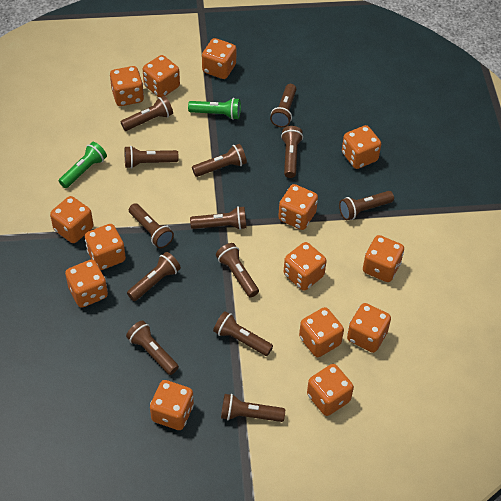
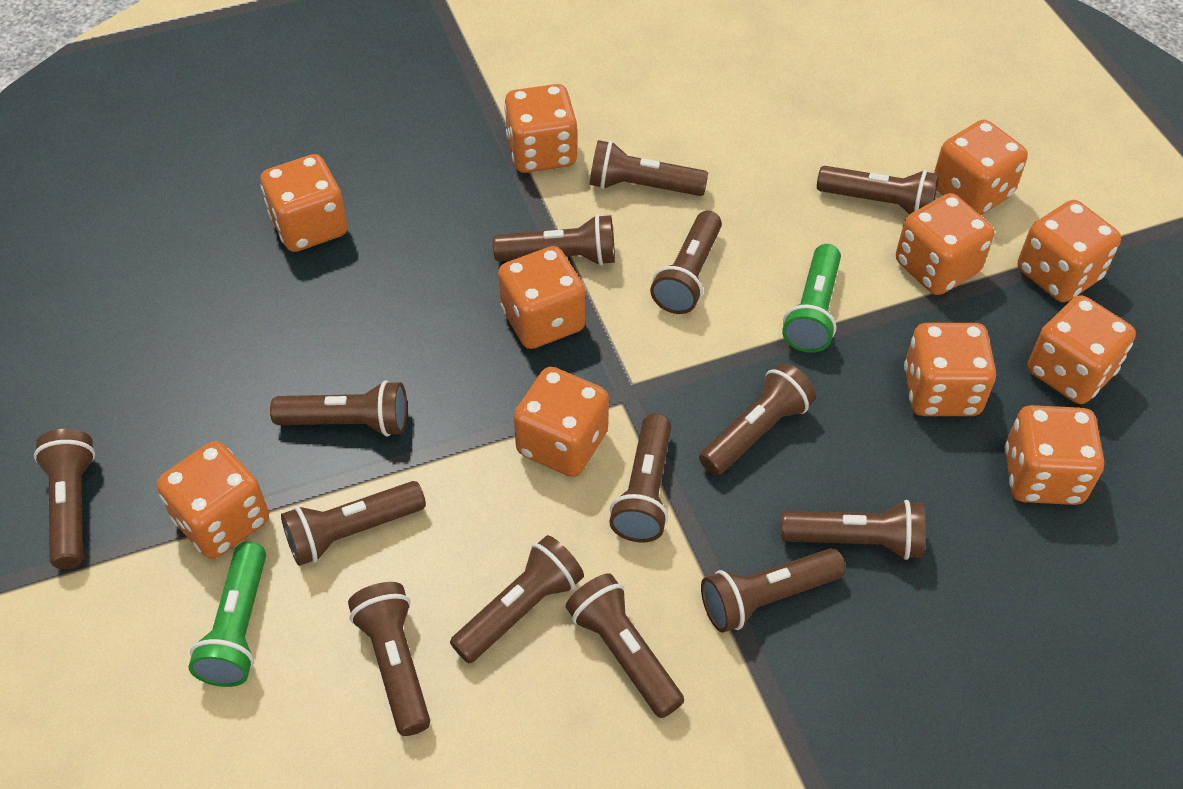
brown flashlight: [121,96,173,131] [125,146,179,169] [126,321,179,375] [127,252,181,301] [129,203,174,248] [190,206,247,230] [192,144,247,177] [213,311,273,356] [216,243,259,297] [221,394,285,422] [270,84,297,128] [281,126,303,178] [339,191,394,220] = 13 -> [34,429,95,569] [270,380,407,437] [281,481,426,566] [348,582,430,736] [450,535,584,663] [493,214,615,266] [566,573,684,718] [590,140,708,196] [609,413,671,543] [650,211,722,314] [699,363,816,476] [701,548,846,633] [782,500,925,560] [817,166,939,214] = 14
orange dice: [50,196,94,243] [65,260,108,308] [85,224,126,270] [110,66,144,106] [143,55,180,97] [150,380,194,430] [202,38,237,79] [278,184,318,230] [284,242,327,291] [299,307,344,357] [307,364,354,416] [342,125,381,169] [347,303,391,353] [363,235,404,282] = 14 -> [157,441,269,559] [260,154,348,252] [498,246,586,349] [504,84,578,173] [514,367,609,477] [896,193,994,295] [904,323,996,416] [934,120,1028,215] [1005,405,1104,505] [1018,200,1121,302] [1028,295,1136,404] = 11

